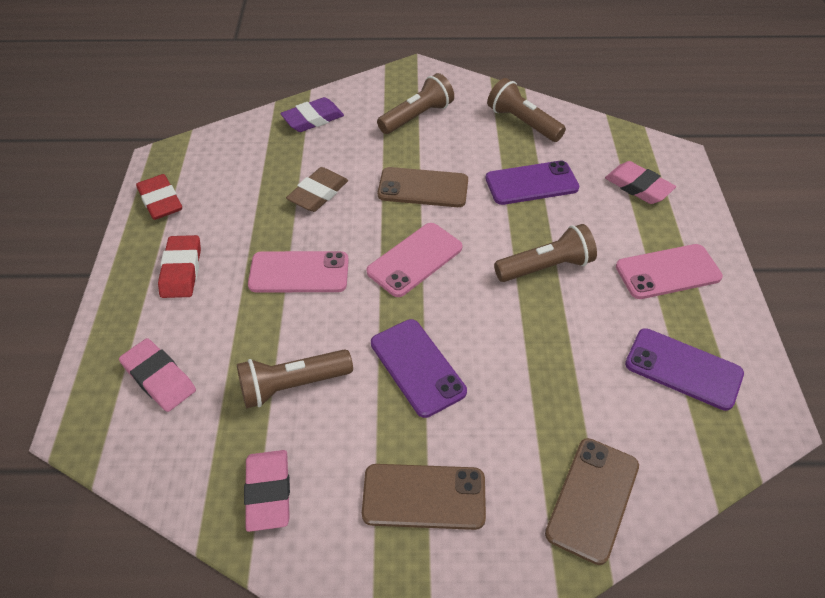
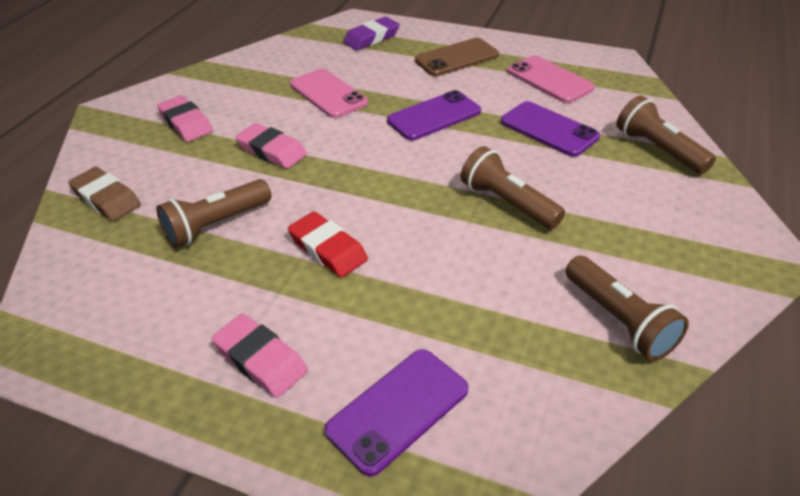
brown phone: [362,464,486,530] [378,167,468,207] [545,438,639,565] = 3 -> [415,38,499,76] = 1
pink phone: [248,251,349,292] [366,223,463,297] [616,244,723,299] = 3 -> [290,69,368,118] [507,55,595,103] = 2
red eraser: [136,174,182,220] [158,235,201,298] = 2 -> [288,211,368,278] = 1

